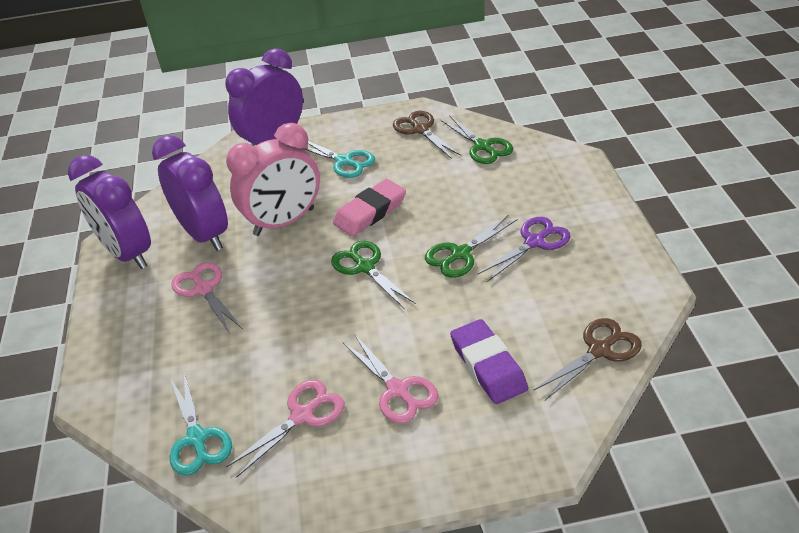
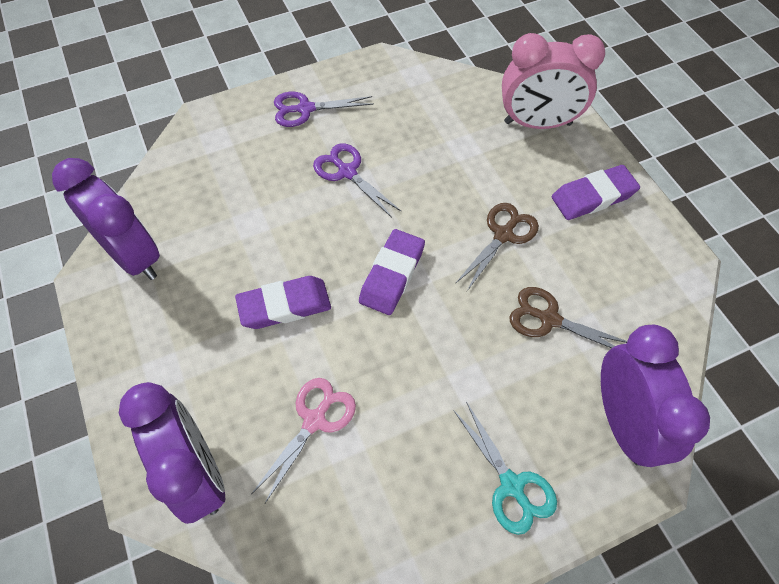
green scissors: [331,241,416,309] [425,215,518,278] [441,115,513,164] = 3 -> none = 0
pink eraser: [333,179,406,236] = 1 -> none = 0
pink scissors: [171,262,243,334] [226,379,345,478] [343,334,439,424] = 3 -> [252,378,356,503] = 1
purple eraser: [450,319,528,404] = 1 -> [235,276,331,329] [359,229,425,315] [552,165,640,220] = 3
purple scissors: [477,217,571,282] = 1 -> [274,92,374,127] [313,143,402,218] = 2
turquoise scissors: [170,373,232,476] [303,141,375,178] = 2 -> [453,402,557,535] = 1

